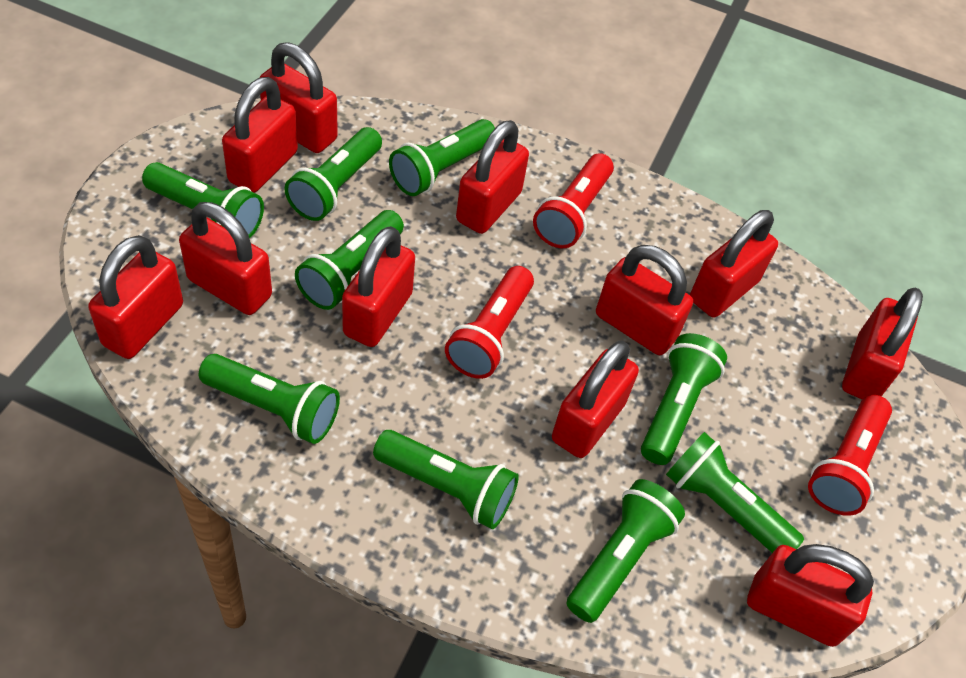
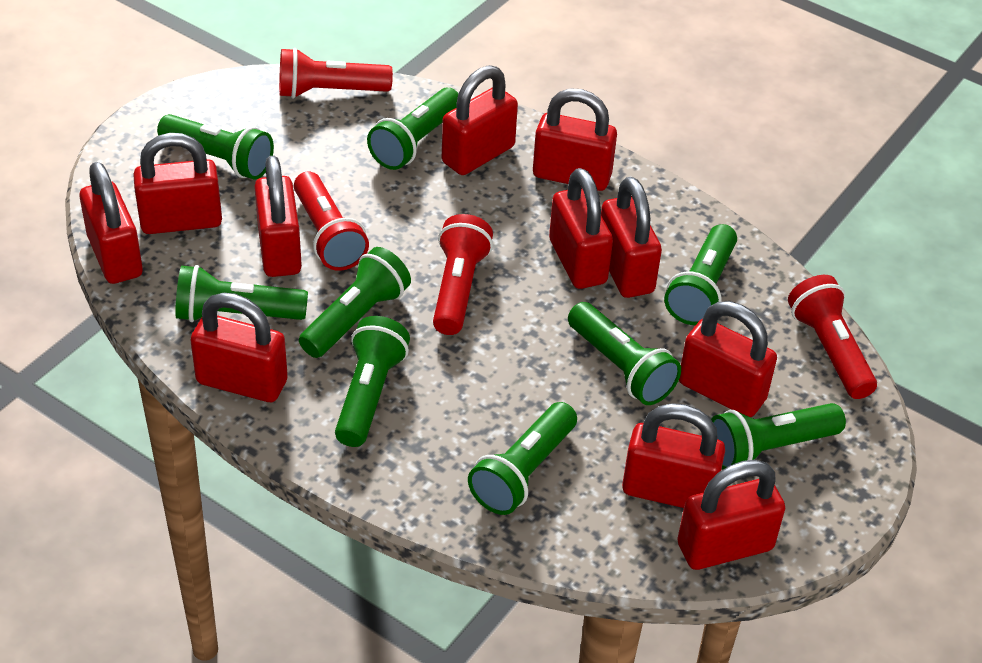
red flashlight: [445,266,534,379] [533,153,614,248] [808,395,892,516] = 3 -> [279,48,393,99] [294,171,369,271] [433,214,493,335] [788,275,877,399] = 4

